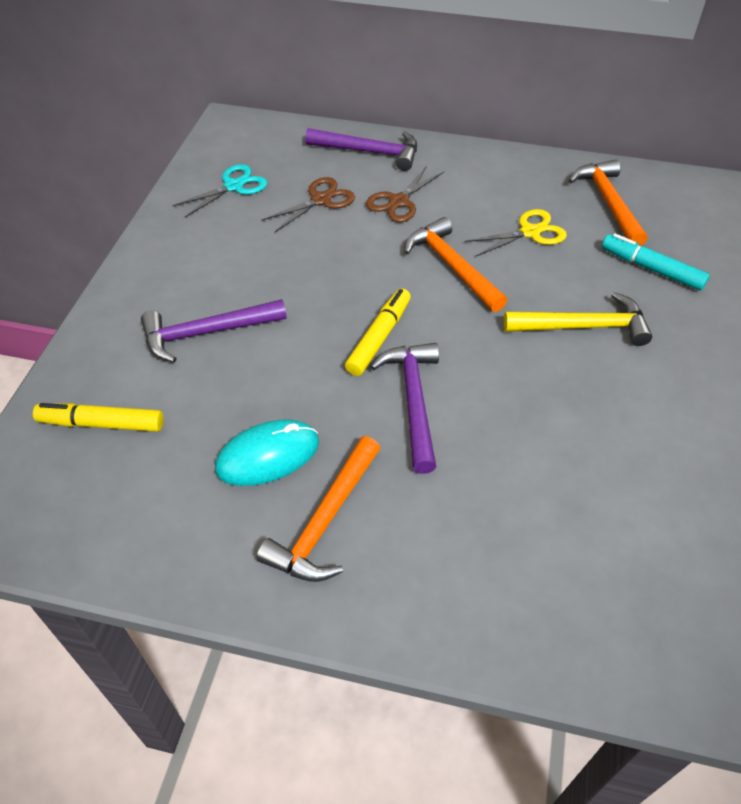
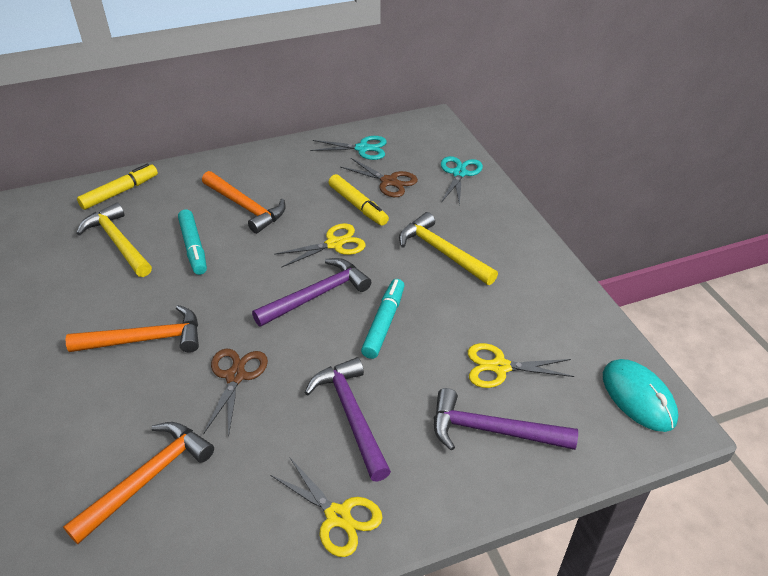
turquoise marker: [602,233,710,291] = 1 -> [178,209,207,275] [361,279,405,359] = 2
turquoise scissors: [172,164,267,217] = 1 -> [310,136,387,160] [441,156,483,206] = 2
yellow hammer: [504,292,652,346] = 1 -> [76,202,152,277] [399,212,498,285] = 2
yellow scissors: [465,209,567,257] = 1 -> [270,457,383,557] [274,223,366,268] [468,343,575,388] = 3

